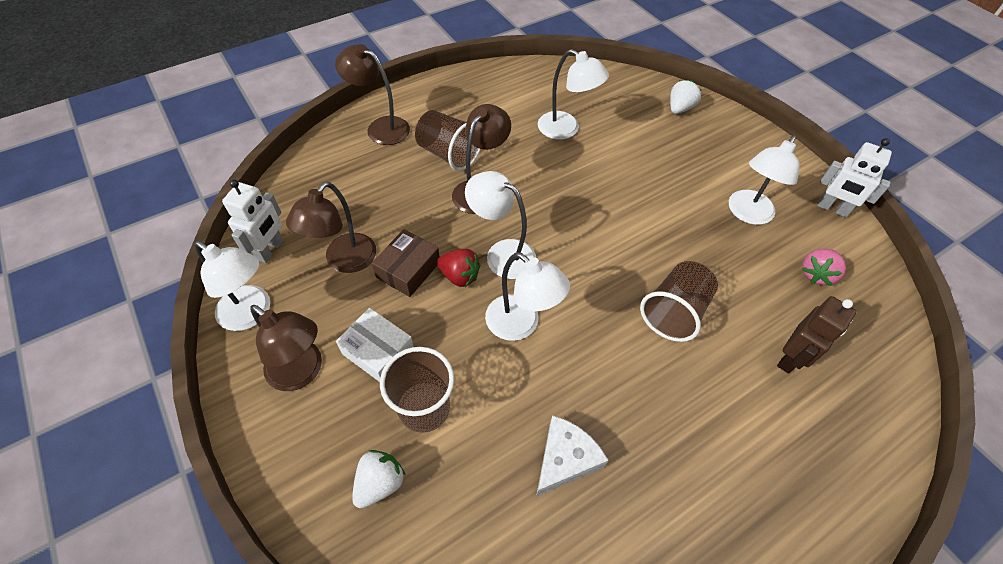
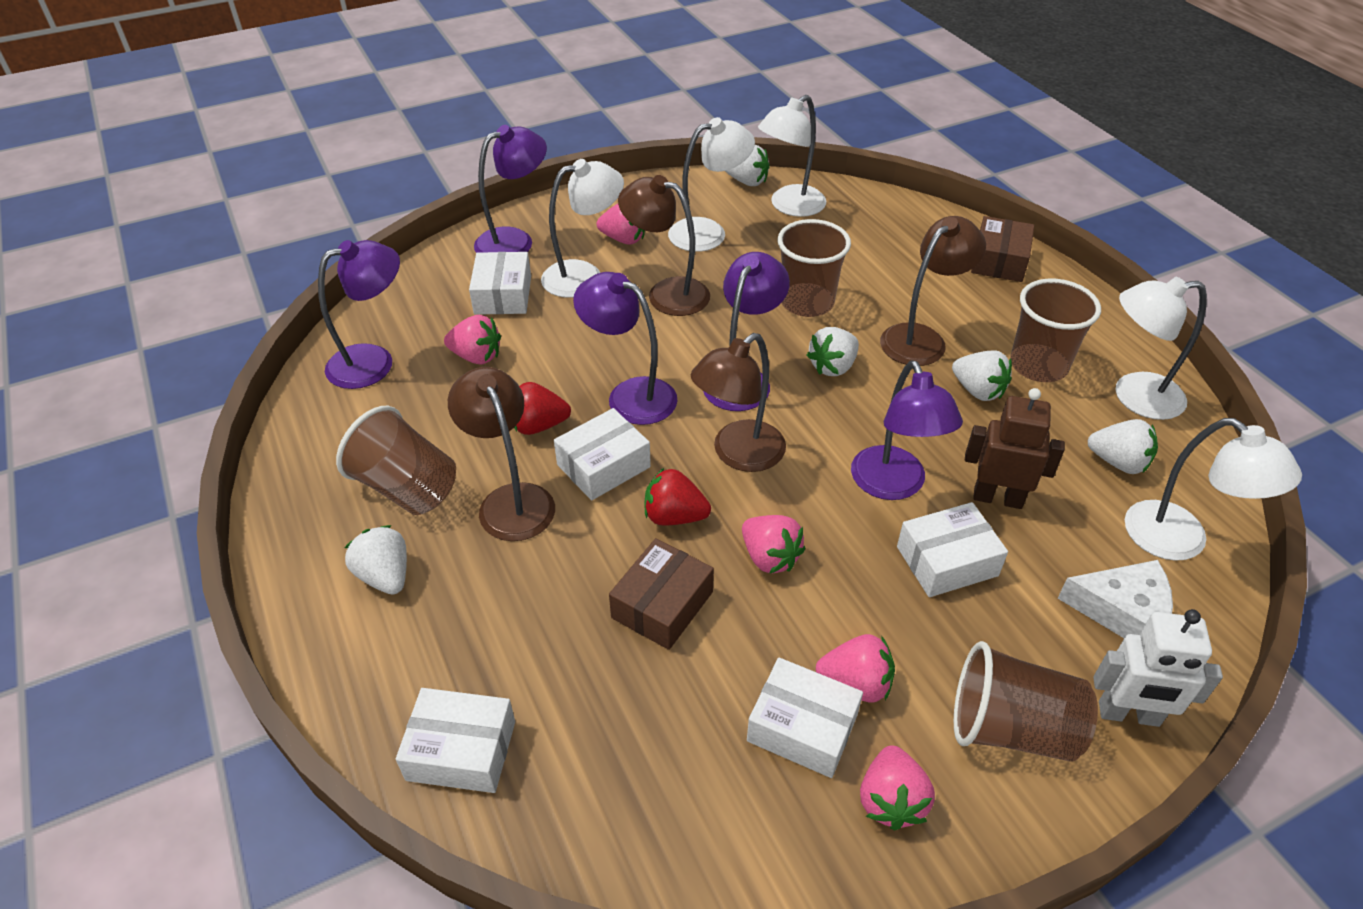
brown box: [372,229,439,297] = 1 -> [609,538,714,650] [971,216,1034,282] = 2
brown cup: [380,347,454,433] [415,110,481,171] [640,261,718,342] = 3 -> [336,406,456,515] [778,219,851,317] [954,641,1098,762] [1010,278,1101,382] = 4
pink strawberry: [802,249,846,286] = 1 -> [444,315,501,364] [597,204,645,245] [742,515,806,574] [816,634,895,702] [860,745,935,830] = 5
purple lamp: none = 0 -> [318,240,400,389] [474,125,547,253] [573,272,678,425] [703,252,790,411] [851,360,963,500] = 5
red strawberry: [436,249,480,287] = 1 -> [514,382,571,435] [644,468,711,526] = 2
white box: [336,308,414,382] = 1 -> [396,688,515,793] [469,252,531,315] [554,408,651,500] [747,658,863,778] [897,502,1008,597] = 5
white robot: [222,180,283,263] [817,138,892,217] = 2 -> [1093,609,1223,727] = 1
white strawberry: [352,450,405,508] [670,80,702,114] = 2 -> [345,525,407,595] [725,145,770,186] [807,327,859,376] [952,351,1012,401] [1088,419,1158,474] = 5

